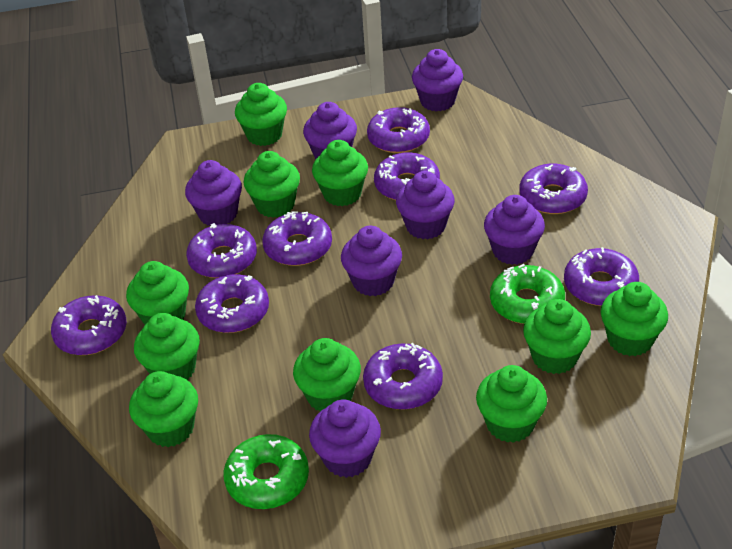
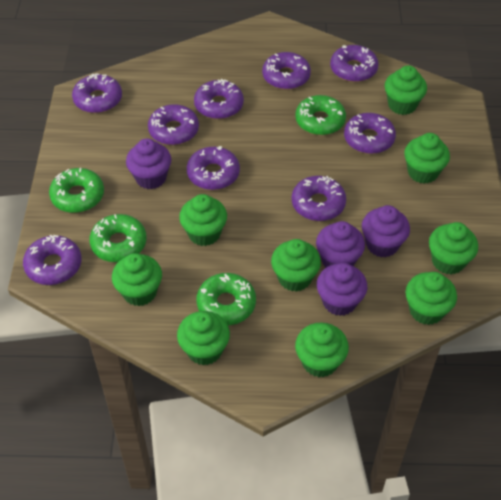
green cupcake: [126,261,189,325] [129,371,198,447] [134,313,200,380] [235,83,287,146] [243,151,300,218] [293,338,361,412] [312,140,368,206] [476,365,547,443] [523,299,591,374] [601,282,668,356] = 10 -> [112,253,162,306] [177,311,230,365] [179,194,227,246] [271,239,321,292] [295,323,349,377] [385,65,427,115] [404,133,450,184] [406,272,457,325] [429,222,478,274] = 9
green donut: [223,434,309,509] [490,264,565,324] = 2 -> [49,168,104,213] [90,214,147,262] [197,273,256,325] [295,95,346,135] = 4
purple cupcake: [185,160,242,226] [303,102,357,159] [309,399,381,478] [341,225,402,296] [396,171,455,239] [412,49,463,111] [484,195,545,265] = 7 -> [126,138,171,190] [316,221,365,268] [317,263,367,316] [362,205,410,258] = 4

